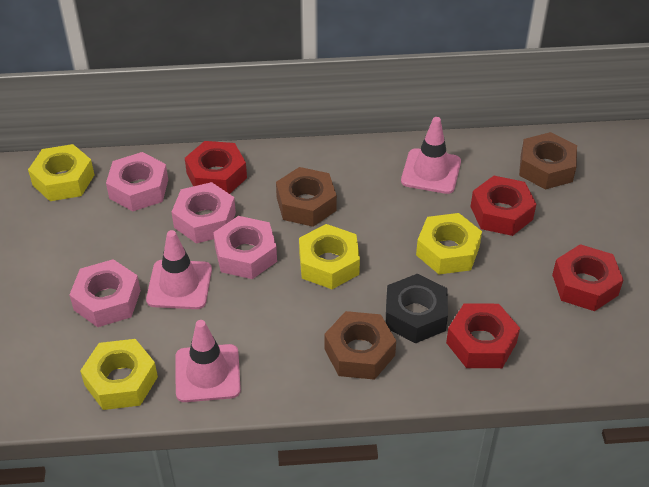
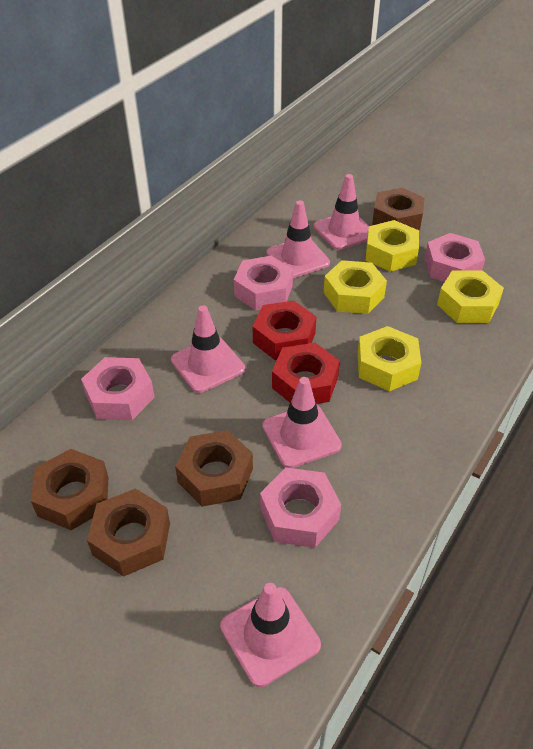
black nut: [386,274,448,344] = 1 -> none = 0
brown nut: [276,167,337,227] [324,311,396,380] [519,132,577,189] = 3 -> [31,449,108,530] [87,488,170,577] [175,430,253,507] [372,188,425,230] = 4
pink traffic cone: [146,230,212,309] [175,320,241,402] [401,117,461,194] = 3 -> [171,305,245,393] [220,583,321,687] [262,377,342,468] [267,200,330,278] [314,174,369,250] = 5
red nut: [185,141,247,194] [446,303,520,368] [471,176,536,236] [552,244,623,311] = 4 -> [252,300,317,360] [272,343,340,404] = 2

